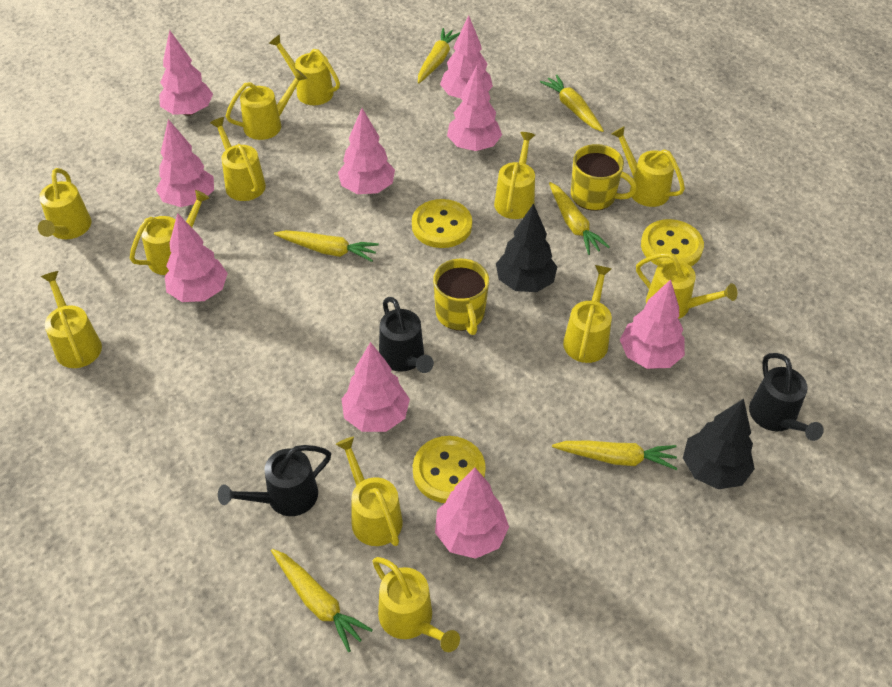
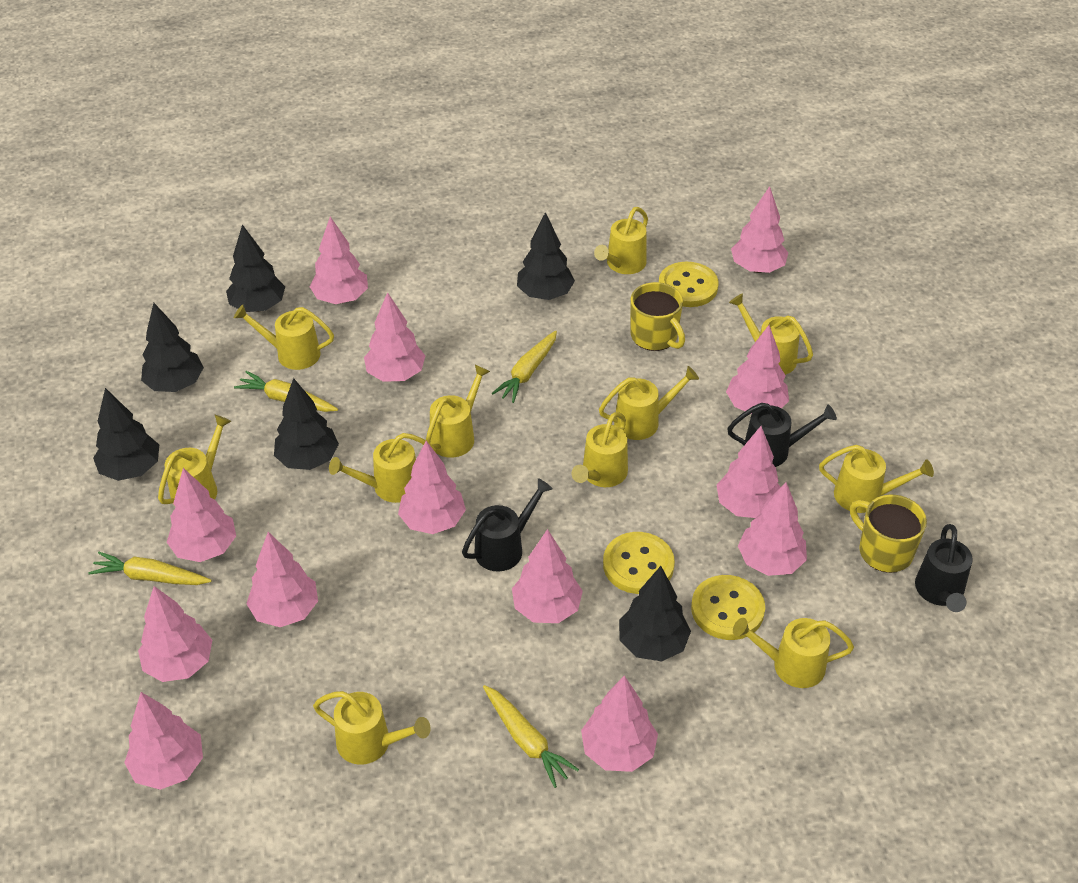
black tree: [496,203,557,292] [683,399,755,489] = 2 -> [93,388,159,481] [141,303,204,392] [226,224,285,312] [274,378,339,470] [517,212,575,300] [619,566,691,661] = 6
pink tree: [156,119,214,207] [159,30,213,116] [165,213,228,302] [338,108,395,194] [341,342,410,432] [435,468,509,559] [440,16,493,98] [447,66,502,151] [620,279,685,369] = 9 -> [124,692,203,790] [138,586,212,682] [167,468,236,562] [246,532,318,627] [310,217,368,304] [364,292,425,382] [398,441,466,534] [512,529,583,623] [581,675,658,772] [717,426,780,518] [726,325,789,414] [731,186,788,273] [738,482,807,576] = 13
yellow carrot: [271,549,373,652] [274,230,379,262] [418,28,460,83] [540,74,604,132] [549,182,610,255] [552,441,677,470] = 6 -> [88,552,212,585] [234,371,338,412] [483,685,579,788] [492,331,557,403] = 4
yellow watering can: [38,168,91,239] [41,271,102,368] [130,190,210,275] [210,117,266,201] [226,69,307,140] [269,34,340,105] [336,437,403,546] [373,557,460,652] [494,132,535,219] [563,265,612,363] [612,126,685,207] [636,253,737,319] = 12 -> [158,415,231,506] [234,305,334,370] [313,691,431,765] [329,433,436,503] [426,365,490,458] [571,412,628,487] [594,207,648,274] [599,366,699,440] [729,293,813,375] [733,618,854,688] [819,445,934,513] = 11

